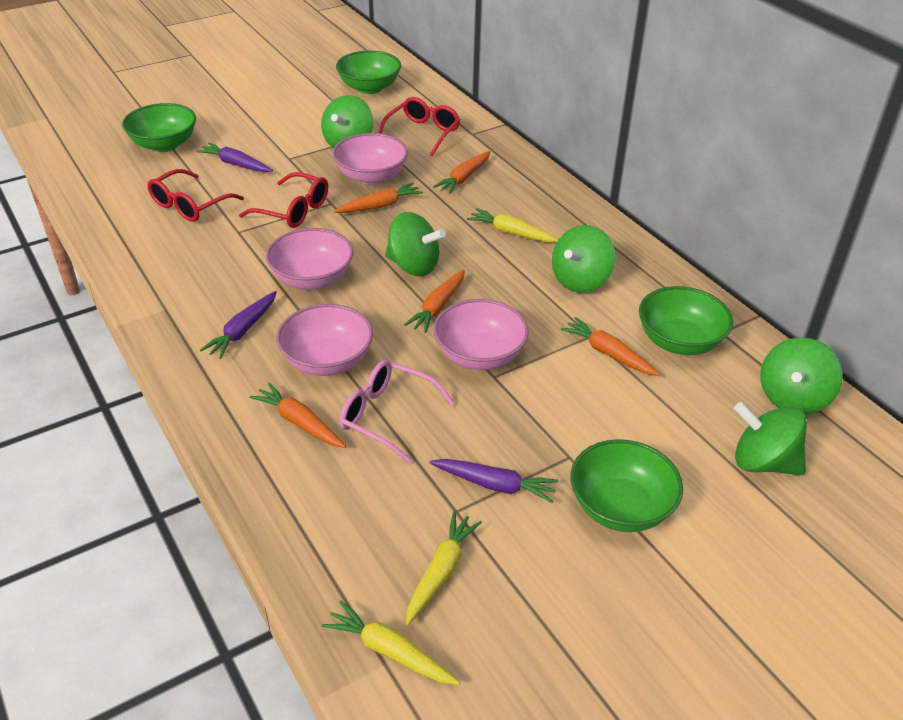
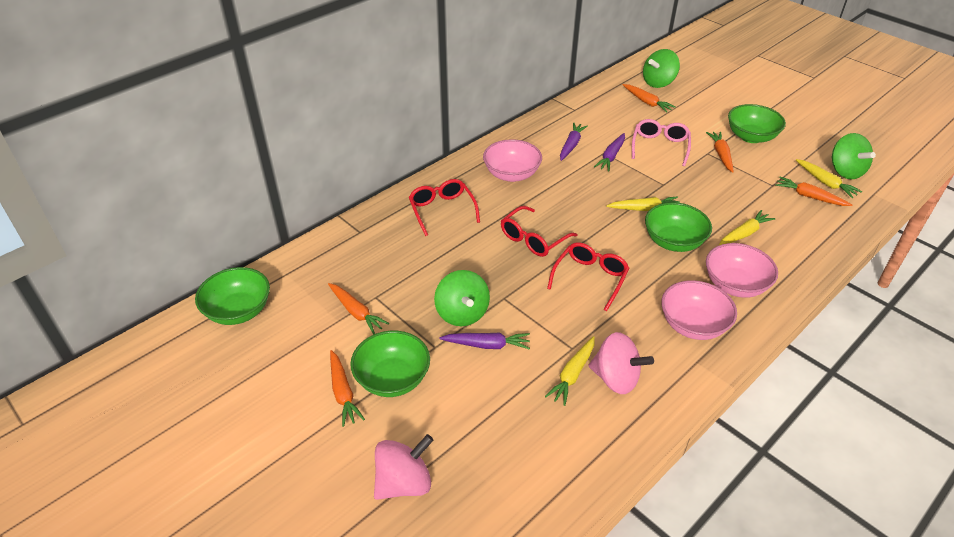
green spinning top: [321,95,373,148] [385,212,446,276] [552,225,615,292] [733,402,807,475] [761,337,843,415] = 5 -> [434,270,490,326] [643,49,680,88] [831,133,876,179] = 3
pink bowl: [266,228,353,290] [277,304,373,376] [333,133,408,185] [434,299,529,370] = 4 -> [483,139,542,182] [661,280,737,340] [706,243,778,298] = 3
pink spinning top: none = 0 -> [374,434,433,500] [588,332,654,394] = 2
yellow carrot: [321,600,460,685] [406,511,482,625] [467,208,559,242] = 3 -> [545,336,595,406] [606,196,680,211] [719,210,776,245] [796,159,862,198] = 4

